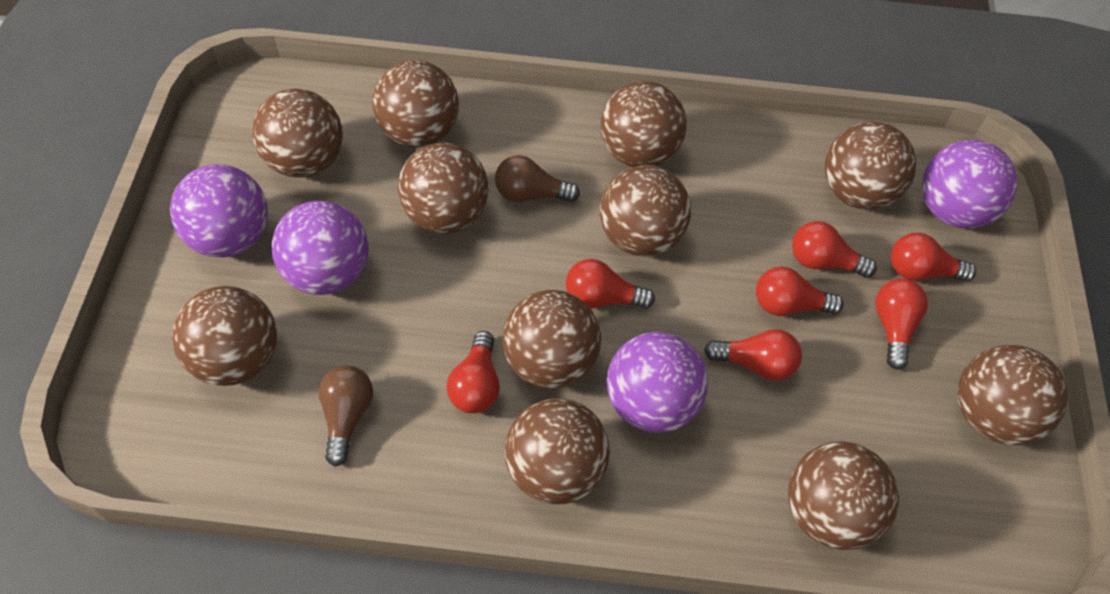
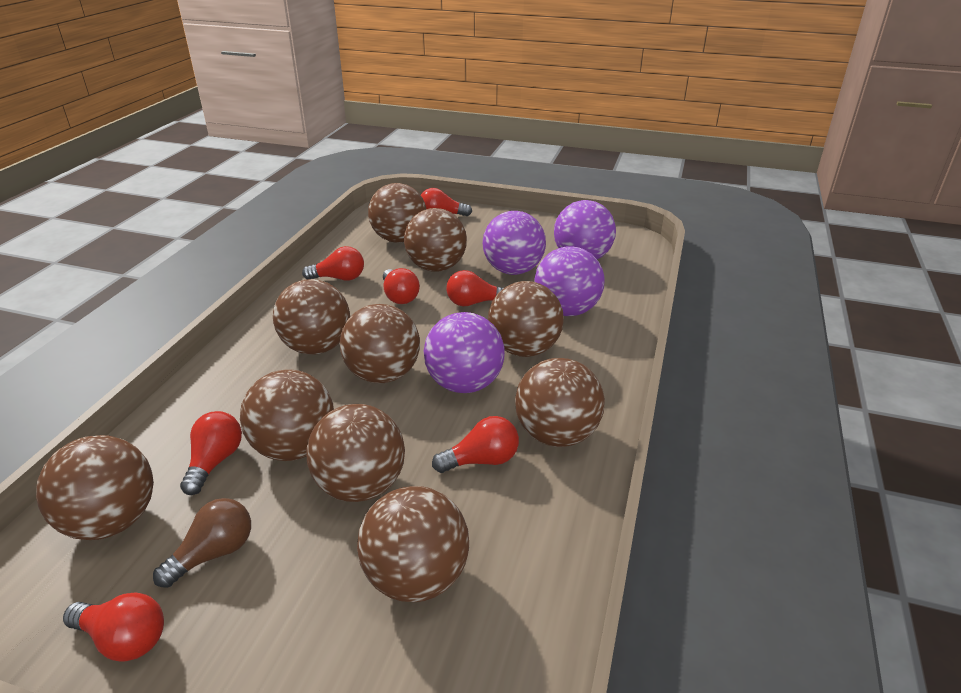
brown ball: [172,286,277,386] [252,89,343,178] [373,60,459,148] [398,143,489,234] [502,290,601,389] [505,398,610,504] [600,81,687,167] [600,165,691,256] [788,441,899,550] [825,122,916,210] [958,345,1068,445] = 11 -> [36,435,154,540] [240,370,334,461] [273,279,350,355] [306,404,405,502] [340,304,420,383] [357,486,469,602] [368,183,426,243] [404,208,467,272] [488,281,564,357] [515,358,605,447] = 10
brown light bulb: [318,366,373,467] [495,155,580,202] = 2 -> [153,498,251,588] = 1

